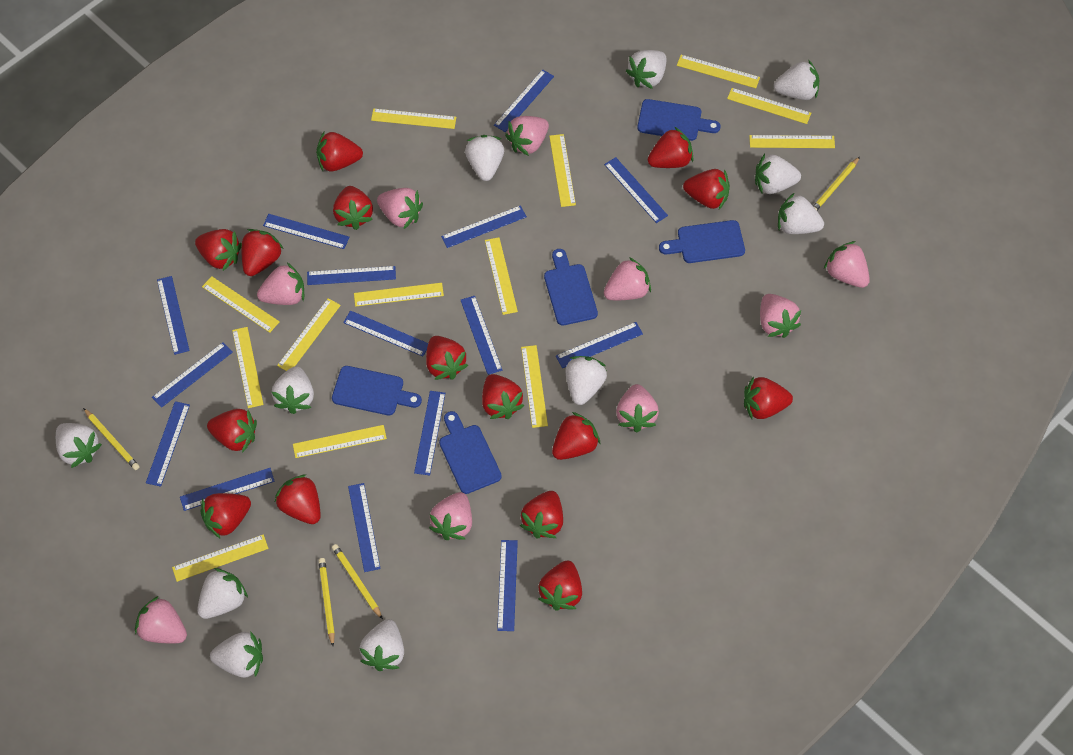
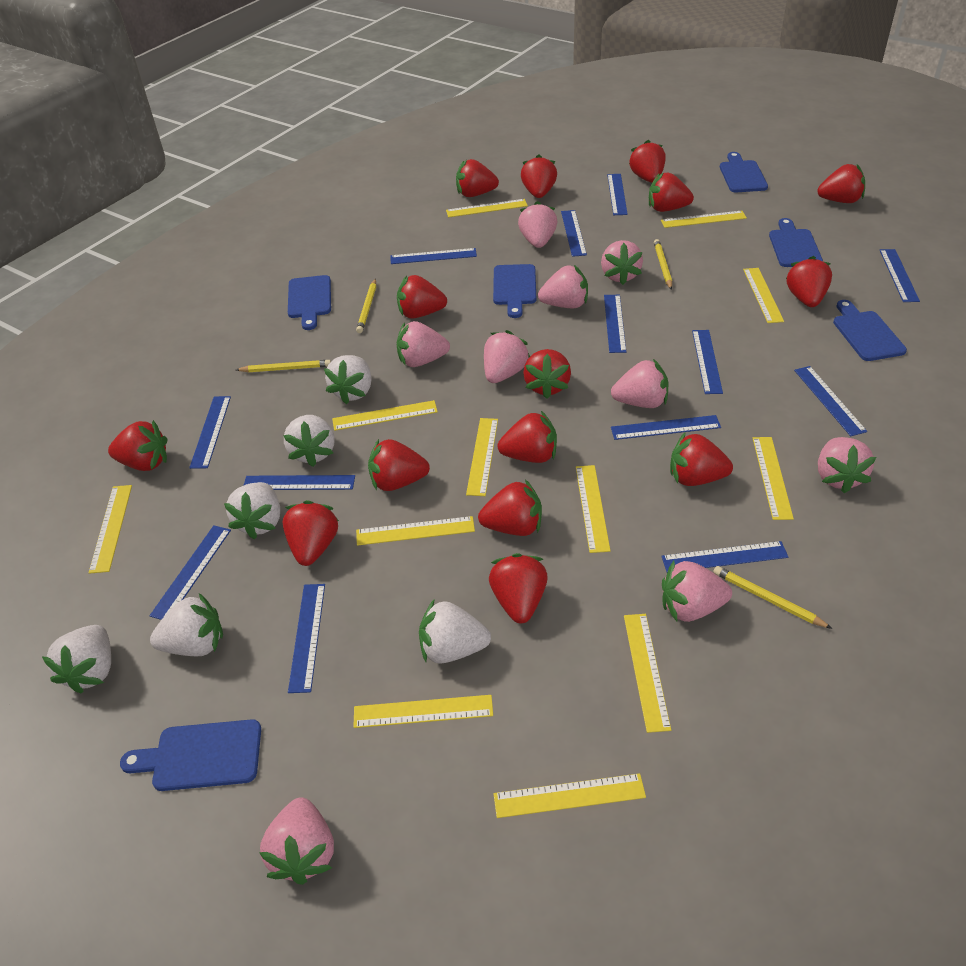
blue cutting board: [332,366,422,415] [439,411,502,494] [544,249,598,326] [637,99,720,141] [659,220,745,263] = 5 -> [120,719,261,791] [288,275,331,330] [493,264,536,318] [720,152,768,192] [769,218,823,267] [833,300,907,361] = 6
blue ruler: [146,401,190,487] [152,342,233,408] [157,276,190,355] [180,468,275,511] [263,214,349,249] [307,266,396,285] [343,310,428,356] [348,483,381,572] [414,391,445,476] [441,205,527,248] [461,296,502,375] [494,69,554,132] [497,540,518,631] [556,322,643,368] [604,157,668,223] = 15 -> [149,525,231,620] [189,396,231,469] [243,475,355,490] [288,584,325,693] [390,248,477,264] [561,210,587,257] [604,295,626,353] [607,174,628,215] [611,415,721,440] [661,541,788,572] [692,330,723,394] [794,366,867,436] [880,249,920,302] = 13
white strawberry: [56,423,102,468] [197,568,248,619] [210,631,263,678] [272,366,314,414] [359,619,404,671] [465,135,504,181] [566,356,607,405] [626,50,667,89] [755,154,801,194] [774,60,819,100] [778,192,824,234] = 11 -> [42,625,111,694] [150,593,223,656] [224,482,280,539] [283,415,334,467] [324,355,372,404] [419,599,491,664] = 6
yellow ruler: [172,534,268,582] [202,276,280,333] [232,327,264,408] [277,298,341,371] [293,425,387,458] [354,283,444,307] [371,108,456,129] [485,237,518,315] [521,345,548,428] [549,134,576,207] [677,55,760,88] [727,88,811,124] [749,135,835,148] = 13 -> [89,485,132,574] [332,400,438,431] [353,695,493,728] [356,516,475,546] [446,199,528,218] [466,418,498,496] [494,773,646,818] [576,465,611,553] [624,614,671,733] [661,211,747,228] [743,268,784,323] [753,437,794,520] = 12

